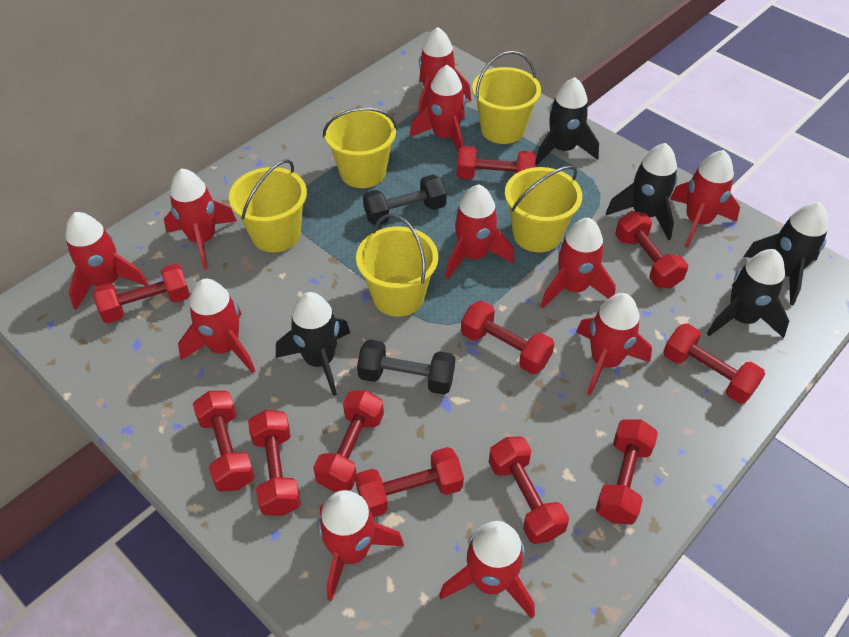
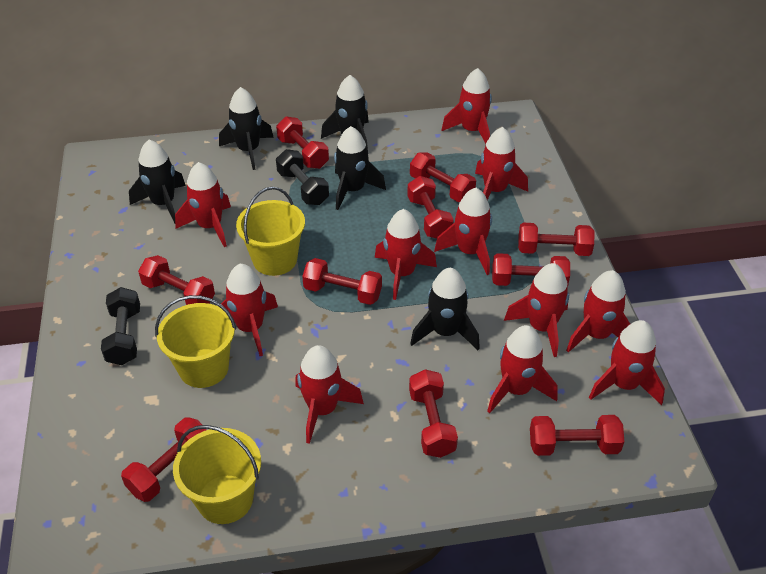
red dumbbell: [93,263,190,323] [193,391,255,492] [248,410,301,516] [313,390,384,491] [355,447,464,517] [457,146,536,179] [461,301,555,374] [489,436,569,544] [596,419,658,525] [615,211,688,289] [663,324,765,404] = 11 -> [121,417,207,502] [138,255,215,305] [276,116,329,169] [302,258,382,305] [407,176,454,239] [409,369,458,458] [410,153,476,202] [492,253,570,286] [518,223,594,256] [530,415,624,456] = 10
yellow bucket: [229,159,307,252] [323,107,397,188] [356,214,438,317] [472,51,541,144] [505,166,582,252] = 5 -> [155,295,236,388] [173,425,261,524] [236,187,305,276] = 3

